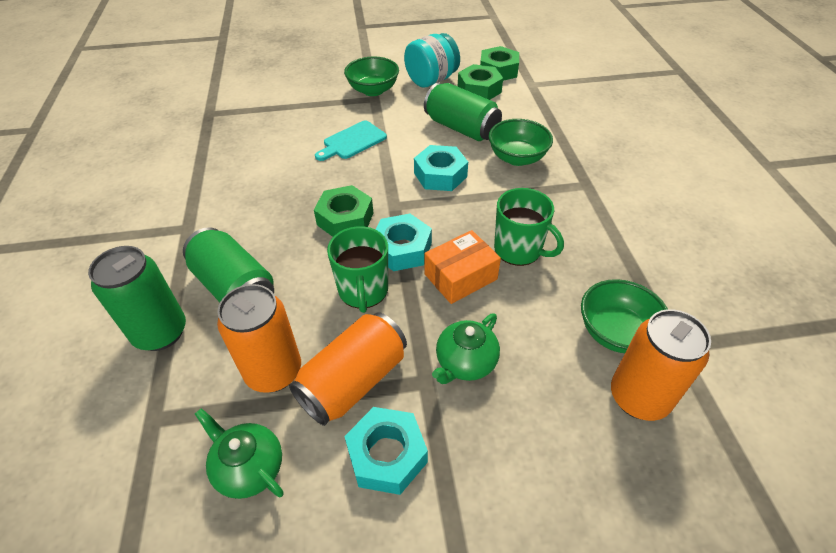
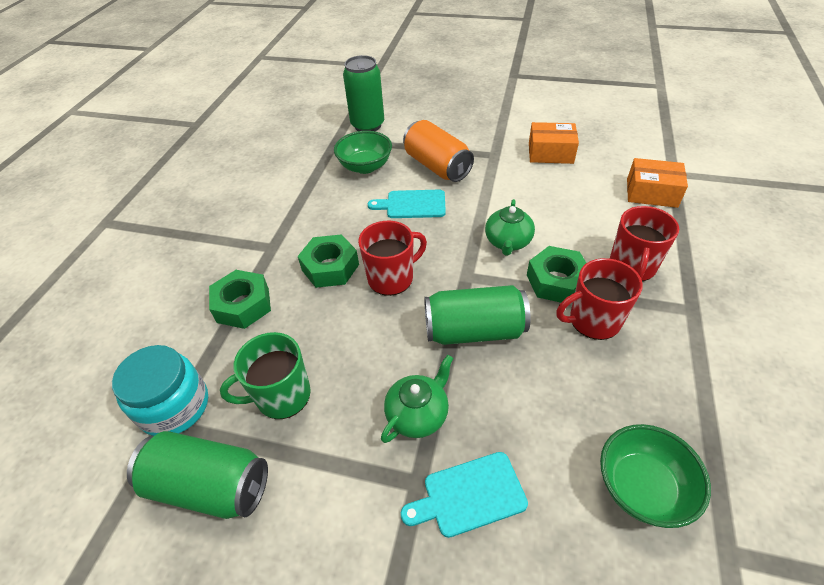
green bowl: [344,56,399,96] [489,119,553,166] [581,279,668,353] = 3 -> [334,131,392,174] [600,424,711,528] = 2
green mug: [327,226,388,313] [494,188,564,266] = 2 -> [220,332,311,419] = 1
orange box: [425,230,501,304] = 1 -> [529,122,579,164] [627,158,688,208] = 2
orange can: [217,284,301,393] [289,312,407,426] [611,309,711,421] = 3 -> [403,120,474,182] = 1
red mug: none = 0 -> [358,221,427,296] [556,258,643,340] [610,206,679,281] = 3
turquoise cutting board: [315,121,387,161] = 1 -> [368,190,446,218] [401,452,528,538] = 2
turquoise nut: [344,407,428,495] [376,214,432,271] [414,145,468,191] = 3 -> none = 0

